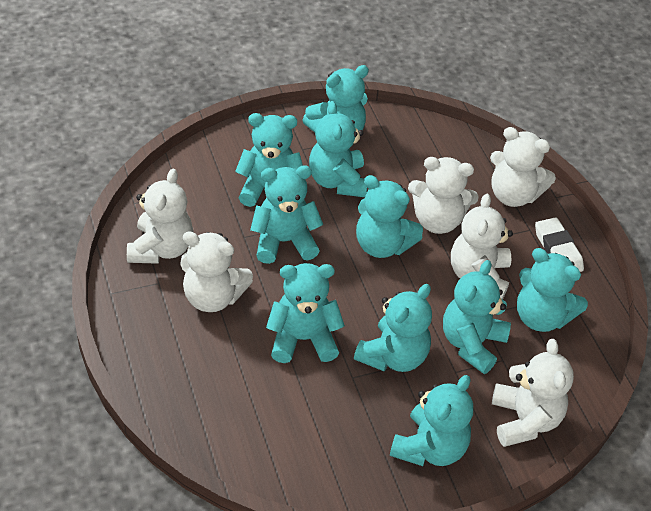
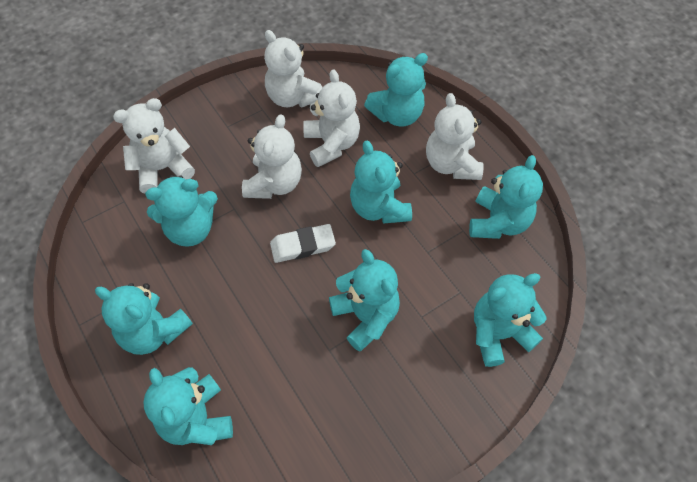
turquoise teddy bear: [235,113,303,207] [250,165,323,264] [266,263,345,363] [302,65,369,133] [309,101,367,197] [354,284,432,372] [356,175,423,258] [390,375,473,466] [443,260,511,374] [517,248,588,332] = 10 -> [95,283,193,355] [143,367,233,445] [145,175,218,247] [329,249,400,352] [350,140,412,224] [364,53,428,127] [469,155,543,239] [474,273,547,367] = 8
white teddy bear: [127,169,193,264] [181,231,253,312] [408,157,479,234] [451,193,513,299] [490,127,556,207] [492,339,574,447] = 6 -> [113,98,195,193] [242,114,302,199] [264,30,323,108] [303,69,360,167] [426,93,484,180] = 5

